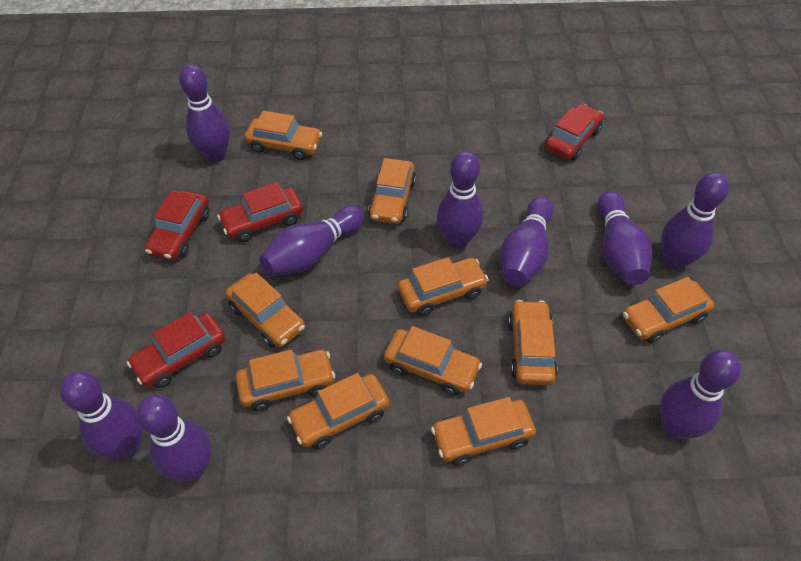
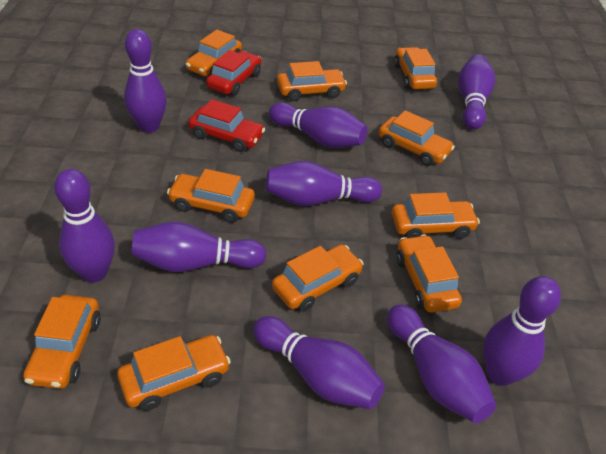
red car: [127,312,226,388] [145,190,210,260] [217,182,303,242] [545,104,604,161] = 4 -> [188,99,265,152] [206,50,261,96] = 2

